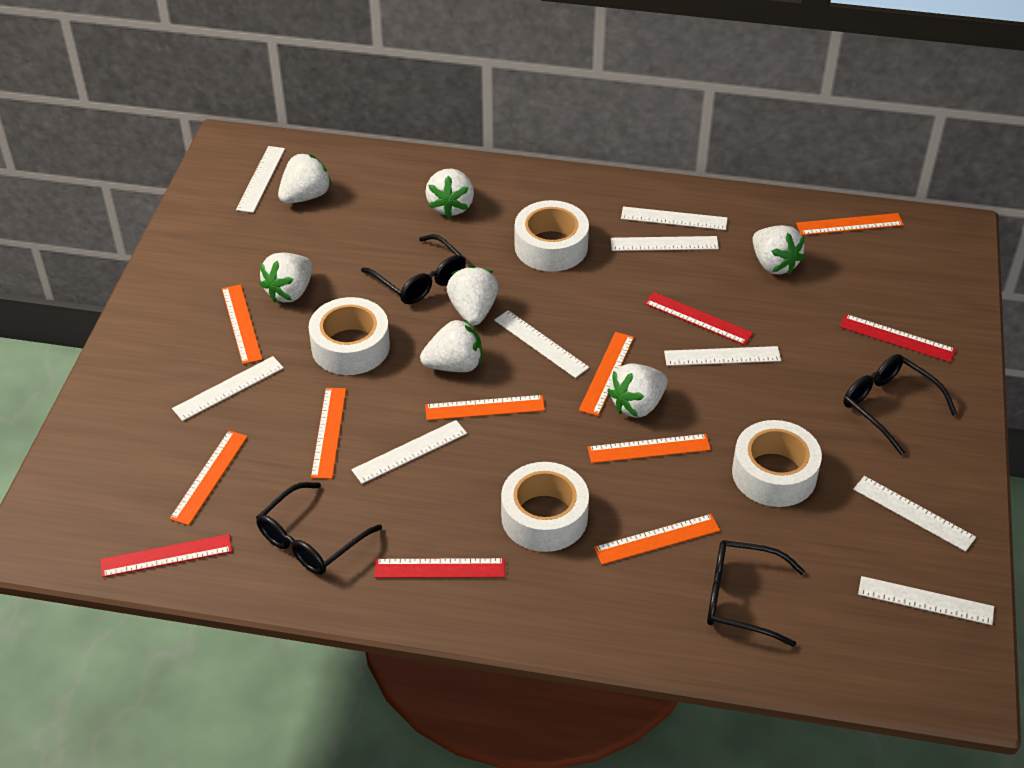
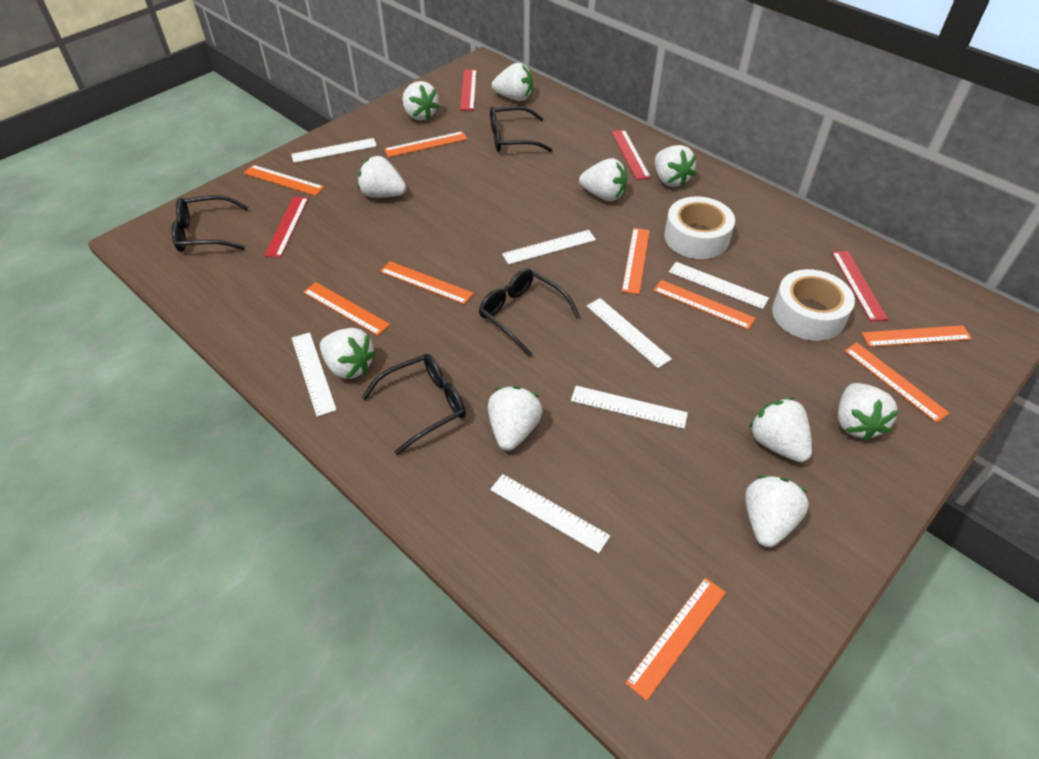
orange ruler: [169,431,248,526] [222,284,262,364] [311,388,346,479] [425,395,545,420] [579,332,634,416] [588,434,711,463] [594,514,720,565] [796,213,904,235] = 8 -> [244,165,324,196] [303,282,390,336] [380,261,474,305] [384,131,467,157] [622,228,650,294] [625,578,726,701] [653,280,756,330] [844,343,949,423] [862,325,972,347] = 9
white ruler: [172,356,284,421] [236,146,285,213] [351,420,467,484] [494,310,589,378] [611,236,719,251] [621,206,727,230] [664,346,781,366] [853,476,976,552] [858,576,994,625] = 9 -> [291,138,377,163] [292,332,337,417] [490,474,610,553] [502,230,596,265] [571,386,688,429] [587,298,672,368] [669,262,769,309] = 7
white strawberry: [259,253,313,303] [278,153,332,204] [420,319,482,372] [425,169,474,218] [447,265,498,326] [608,363,668,418] [752,225,805,275] = 7 -> [320,328,376,379] [358,156,406,198] [402,81,440,121] [488,386,543,451] [492,63,533,101] [579,158,627,201] [655,145,696,187] [745,475,809,547] [749,398,812,462] [838,383,899,441] = 10
white tape: [309,297,390,375] [501,462,589,552] [515,200,589,272] [732,420,822,507] = 4 -> [664,196,735,259] [772,269,855,341] = 2

